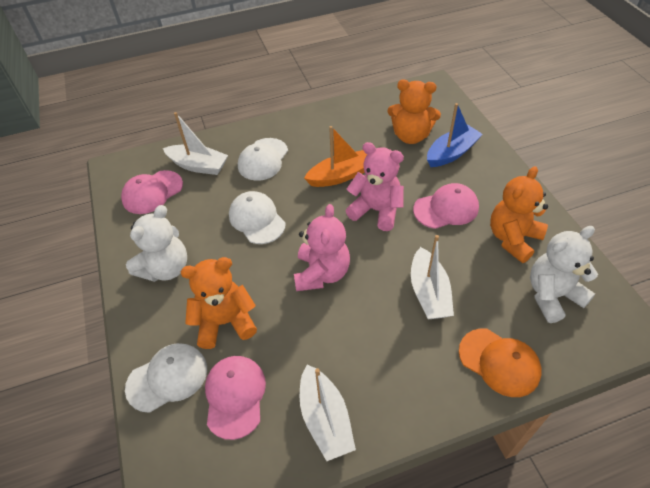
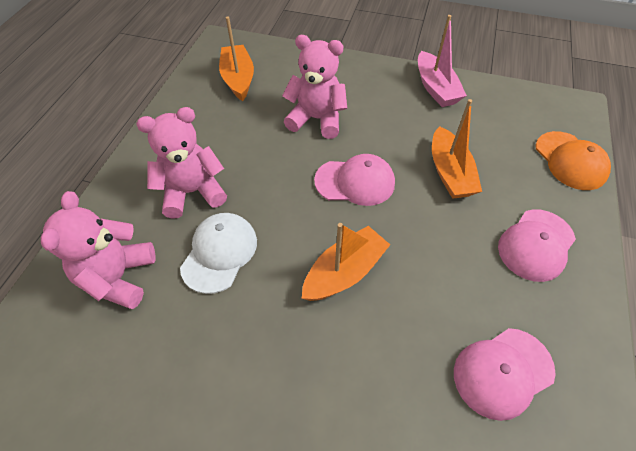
blue boat: [427,103,483,167] = 1 -> none = 0
orange boat: [304,126,368,187] = 1 -> [219,16,254,101] [302,223,390,301] [432,99,482,199] = 3
orange teddy bear: [181,257,257,349] [388,80,441,144] [490,166,548,263] = 3 -> none = 0
pink boat: none = 0 -> [418,15,467,107] = 1
pink teddy bear: [294,204,350,291] [346,142,404,231] = 2 -> [41,191,156,309] [136,107,227,219] [282,35,347,139] = 3
white boat: [163,112,228,175] [300,365,356,461] [411,235,454,319] = 3 -> none = 0
white cap: [125,343,207,413] [229,191,286,244] [238,138,288,181] = 3 -> [180,213,257,294] = 1
white teddy bear: [126,205,187,282] [530,226,598,323] = 2 -> none = 0

